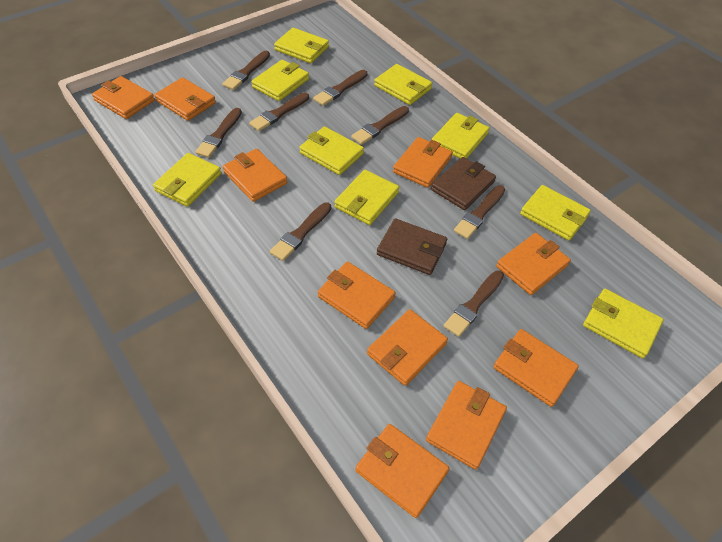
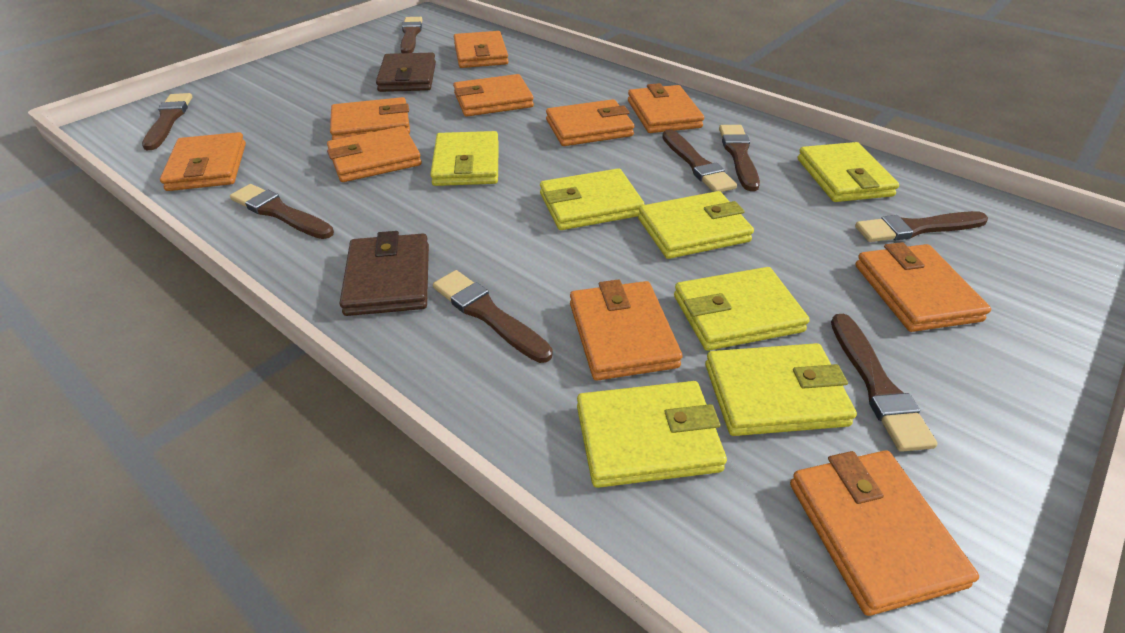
yellow wallet: [153,153,222,207] [251,60,309,101] [274,28,329,63] [299,126,364,175] [334,170,399,225] [374,64,432,105] [432,113,490,159] [520,185,591,241] [583,289,664,358] = 9 -> [430,131,499,186] [540,168,645,230] [577,381,727,488] [638,191,754,259] [674,267,810,351] [705,343,857,436] [798,142,899,202] = 7

